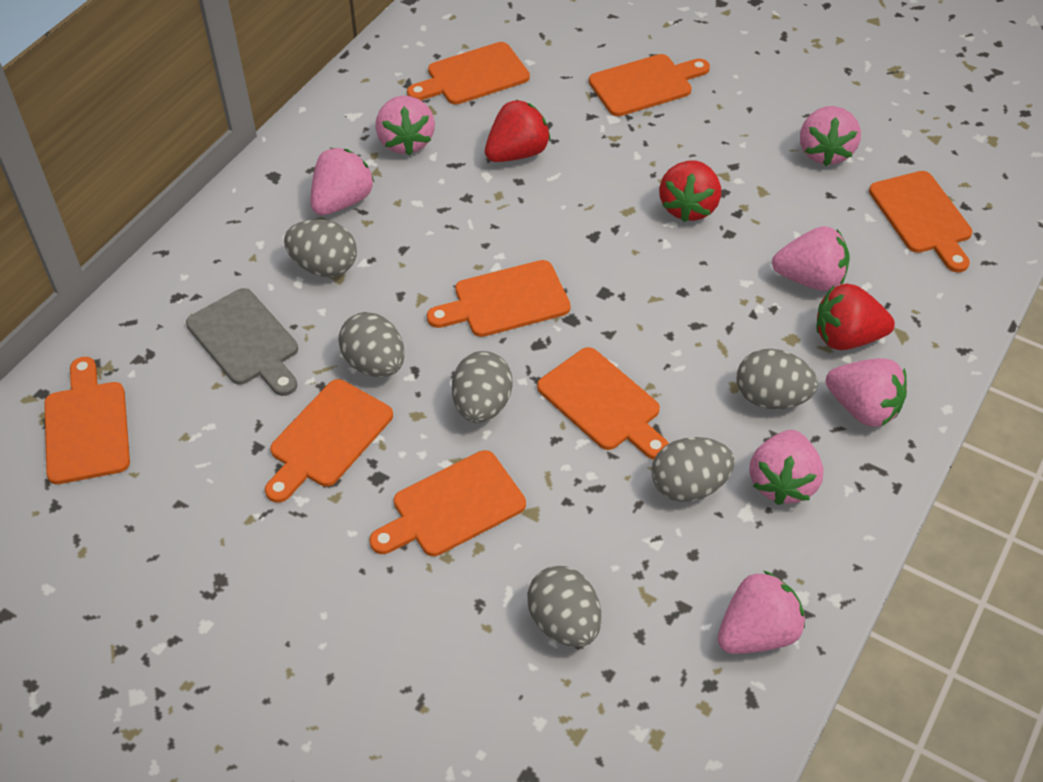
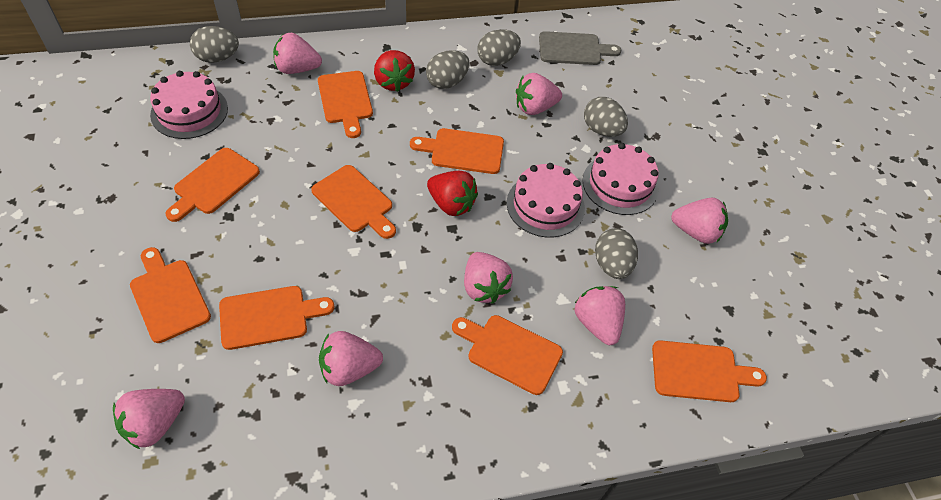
grey egg: [284,219,357,277] [338,312,405,377] [452,351,512,423] [527,566,601,647] [651,437,735,502] [737,349,818,409] = 6 -> [190,26,239,63] [426,50,470,89] [478,29,521,66] [584,97,628,137] [595,228,638,279] = 5
pink cake: none = 0 -> [150,71,228,139] [507,163,585,238] [583,143,659,215] = 3
red strawberry: [485,100,551,162] [659,160,721,222] [816,283,895,350] = 3 -> [374,50,415,92] [427,171,478,216] = 2

